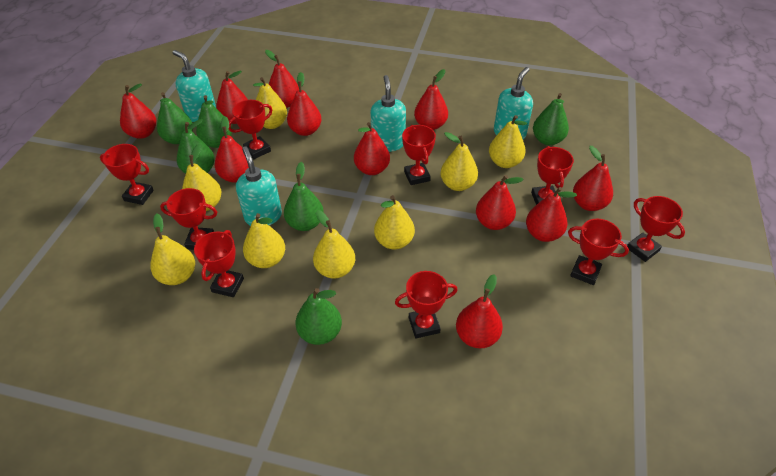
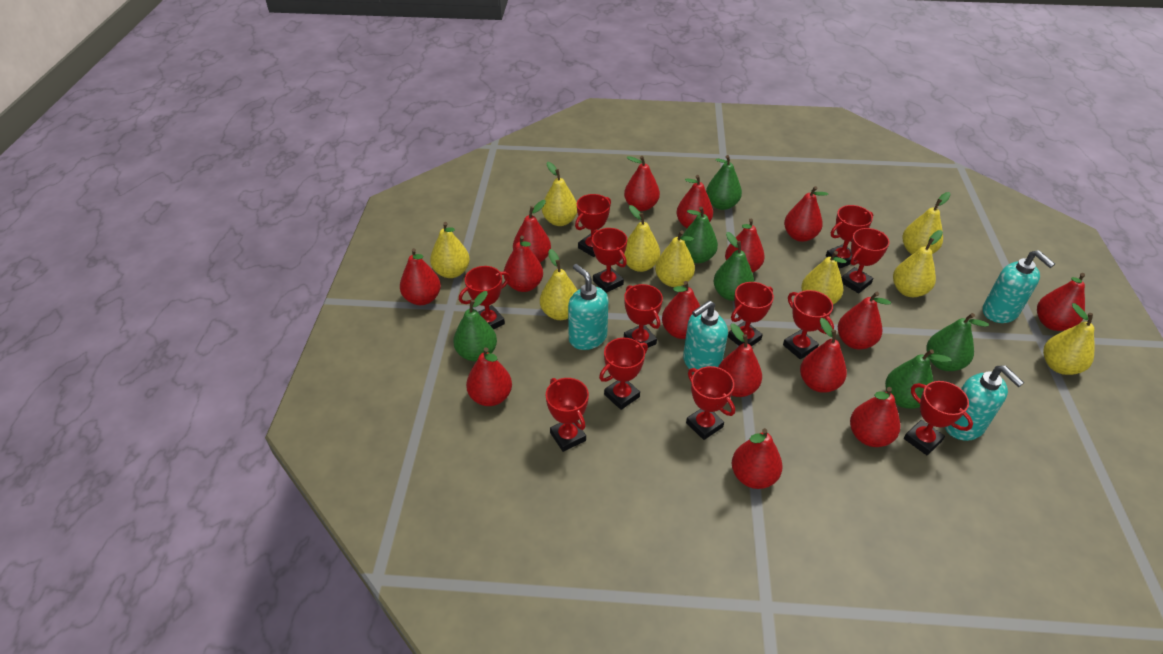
red pear: [120,83,156,139] [215,116,249,182] [216,70,248,124] [265,50,299,108] [287,72,322,136] [354,122,390,175] [414,69,448,130] [456,274,503,348] [476,175,524,230] [526,187,577,242] [573,146,613,211] = 11 -> [400,248,441,305] [466,347,512,406] [504,235,543,292] [513,200,551,263] [624,156,660,211] [662,281,700,339] [676,175,713,228] [718,323,762,397] [725,218,765,273] [732,428,783,489] [784,186,828,242] [800,318,847,393] [838,292,891,349] [850,387,900,447] [1037,273,1085,331] = 15
red trophy: [100,144,154,205] [160,188,217,250] [194,230,244,297] [229,100,272,159] [395,271,457,338] [402,125,436,185] [531,146,574,205] [568,219,629,285] [627,196,685,262] = 9 -> [459,266,510,330] [546,378,589,452] [575,194,611,257] [592,228,627,293] [599,338,648,410] [624,284,663,348] [686,366,735,440] [728,282,774,347] [783,290,834,359] [826,205,873,268] [841,228,890,293] [904,381,973,455] = 12
yellow pear: [151,214,195,285] [182,144,222,211] [243,213,285,268] [253,77,287,129] [313,210,355,279] [374,195,415,250] [440,132,478,191] [489,115,527,168] = 8 -> [430,222,470,278] [540,249,577,320] [542,162,577,226] [624,205,660,272] [655,231,695,287] [801,251,847,304] [893,230,943,297] [902,192,951,254] [1043,303,1095,375] = 9

